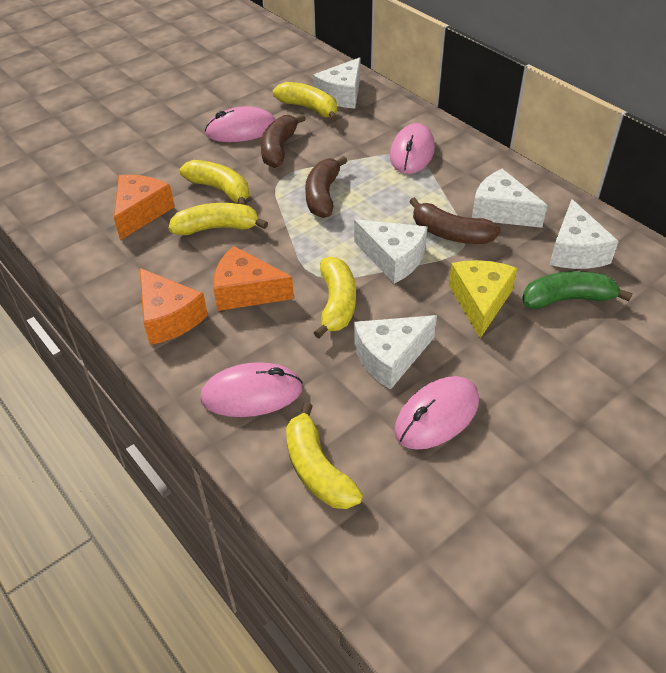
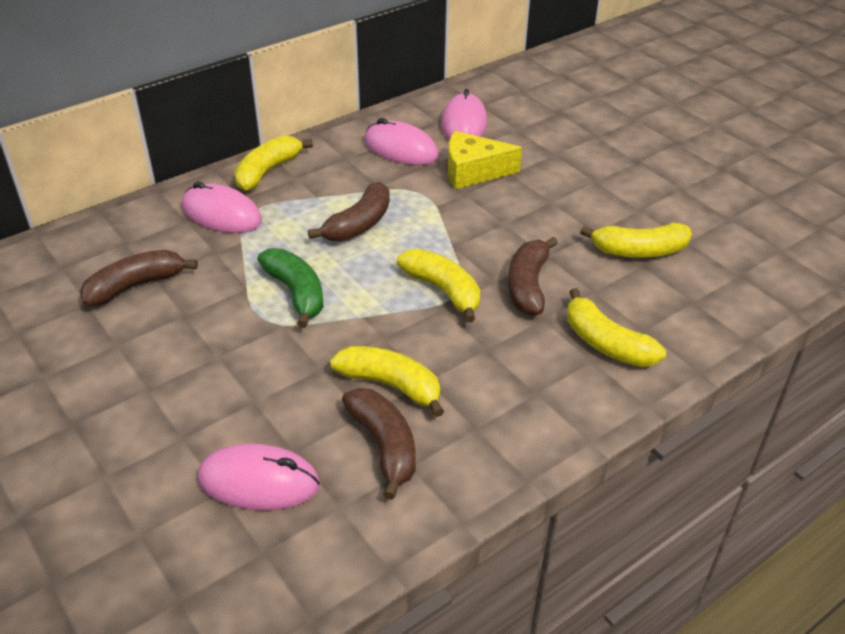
brown banana: [260,114,306,168] [305,156,347,218] [409,197,501,244] = 3 -> [80,250,198,306] [308,182,390,242] [342,388,416,500] [508,237,558,316] = 4
orange cheese: [114,175,175,240] [140,268,208,345] [213,246,294,311] = 3 -> none = 0
white cheese: [313,57,360,108] [354,219,427,284] [354,315,437,390] [472,169,548,228] [549,199,619,269] = 5 -> none = 0

